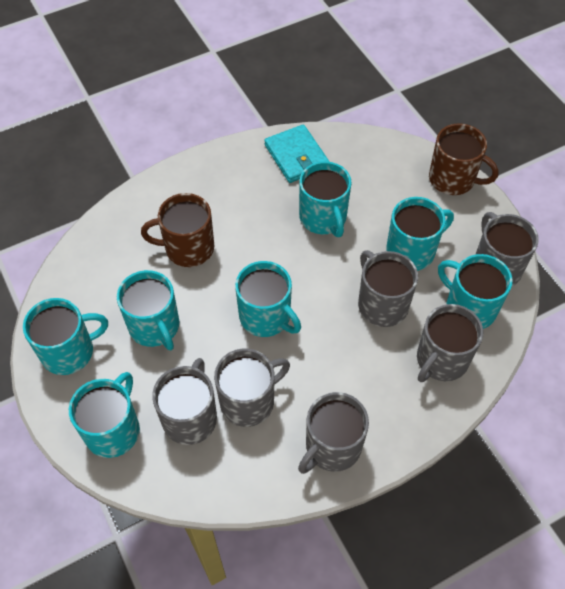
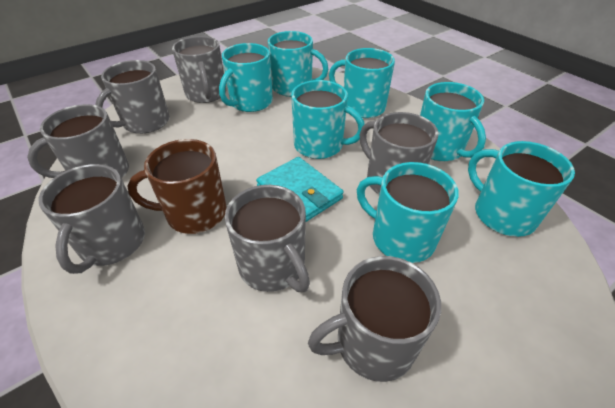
brown mug: [141,193,214,267] [429,123,499,195] = 2 -> [127,139,227,234] = 1
grey mug: [152,358,217,445] [214,349,290,427] [298,392,369,474] [358,250,418,327] [417,304,483,382] [475,212,539,286] = 6 -> [27,104,129,178] [39,164,145,274] [95,60,170,134] [172,36,226,103] [225,185,310,292] [308,256,441,382] [360,112,438,194] = 7

